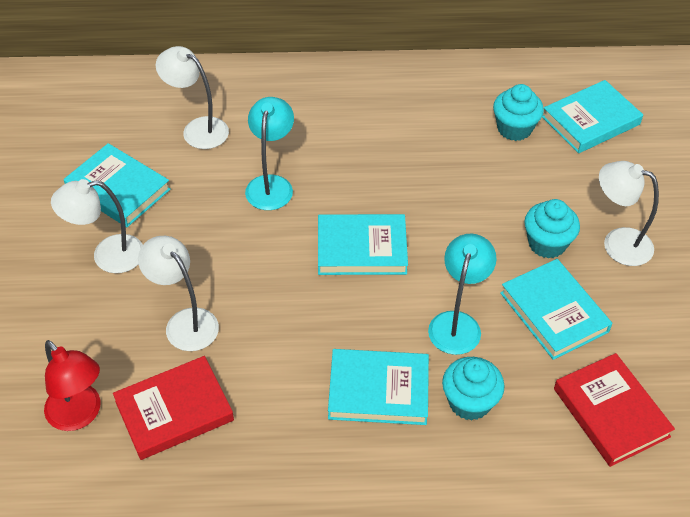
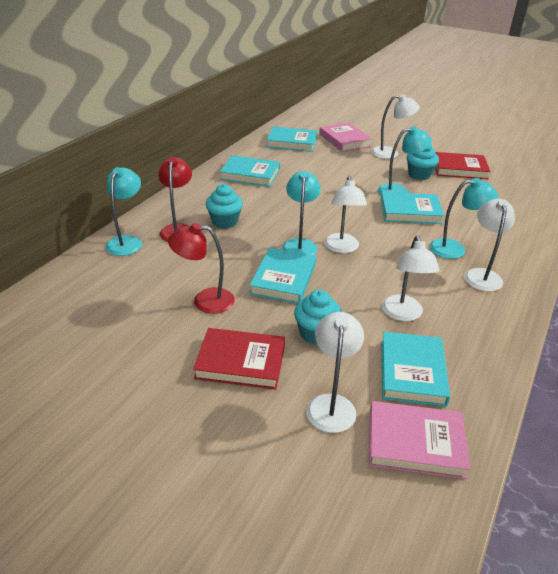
pink book: none = 0 -> [319,122,372,152] [369,401,471,479] = 2
red lamp: [44,340,101,431] = 1 -> [158,157,192,242] [168,223,235,314] = 2
turquoise lamp: [245,97,294,210] [428,234,496,355] = 2 -> [106,167,142,256] [282,171,321,255] [378,126,432,194] [430,178,498,259] = 4
white lamp: [51,179,143,273] [138,236,219,351] [156,46,229,149] [599,161,659,266] = 4 -> [306,312,364,433] [324,176,367,253] [371,94,420,159] [382,236,439,321] [464,199,515,292] = 5

